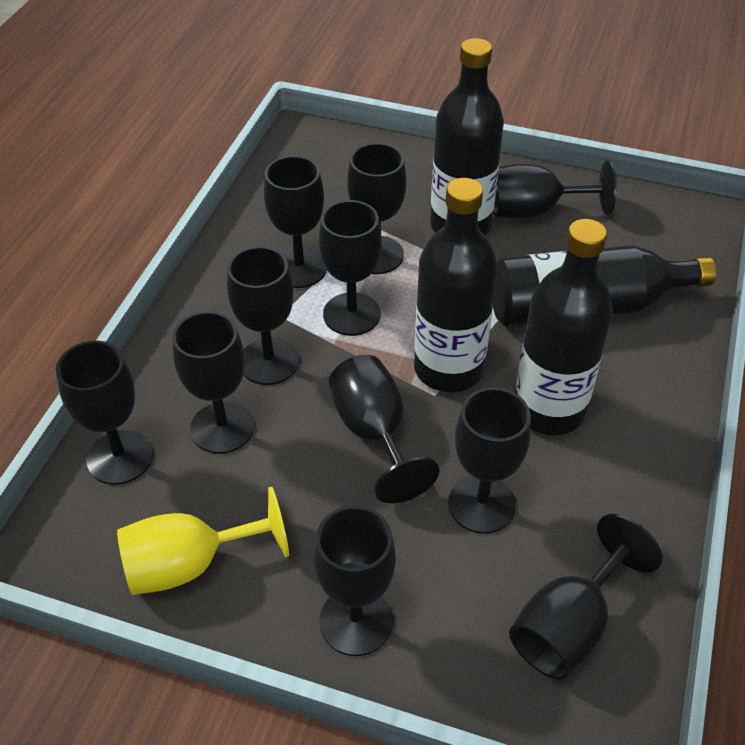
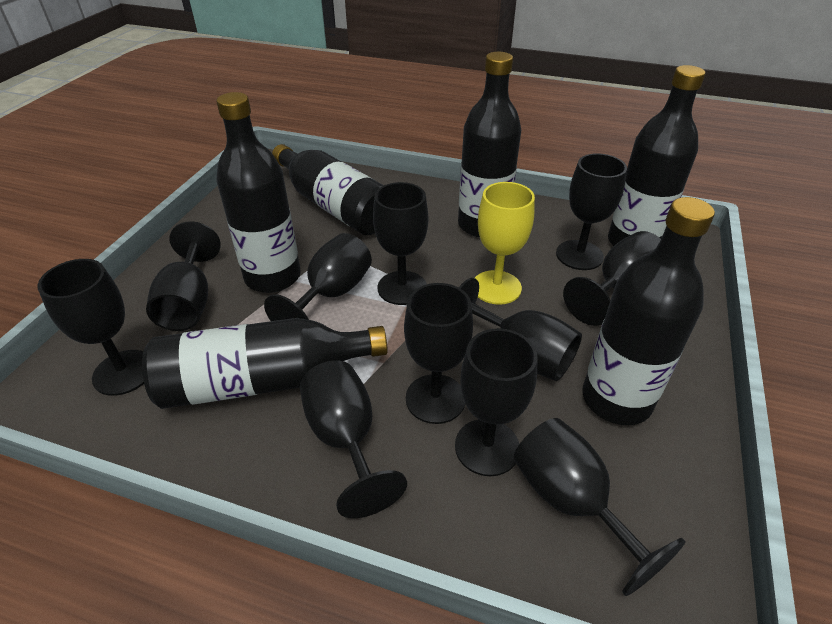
black bottle: [414,178,497,392] [430,38,504,236] [493,245,716,327] [515,219,613,435] = 4 -> [142,318,388,409] [216,92,301,293] [272,144,384,235] [458,52,521,237] [582,197,715,425] [608,65,705,246] = 6

